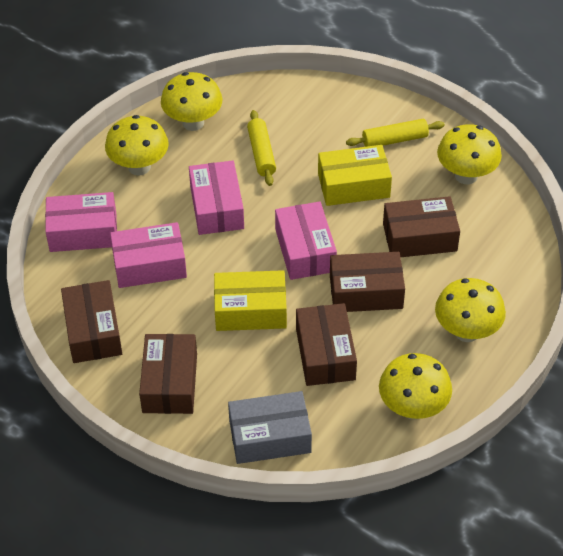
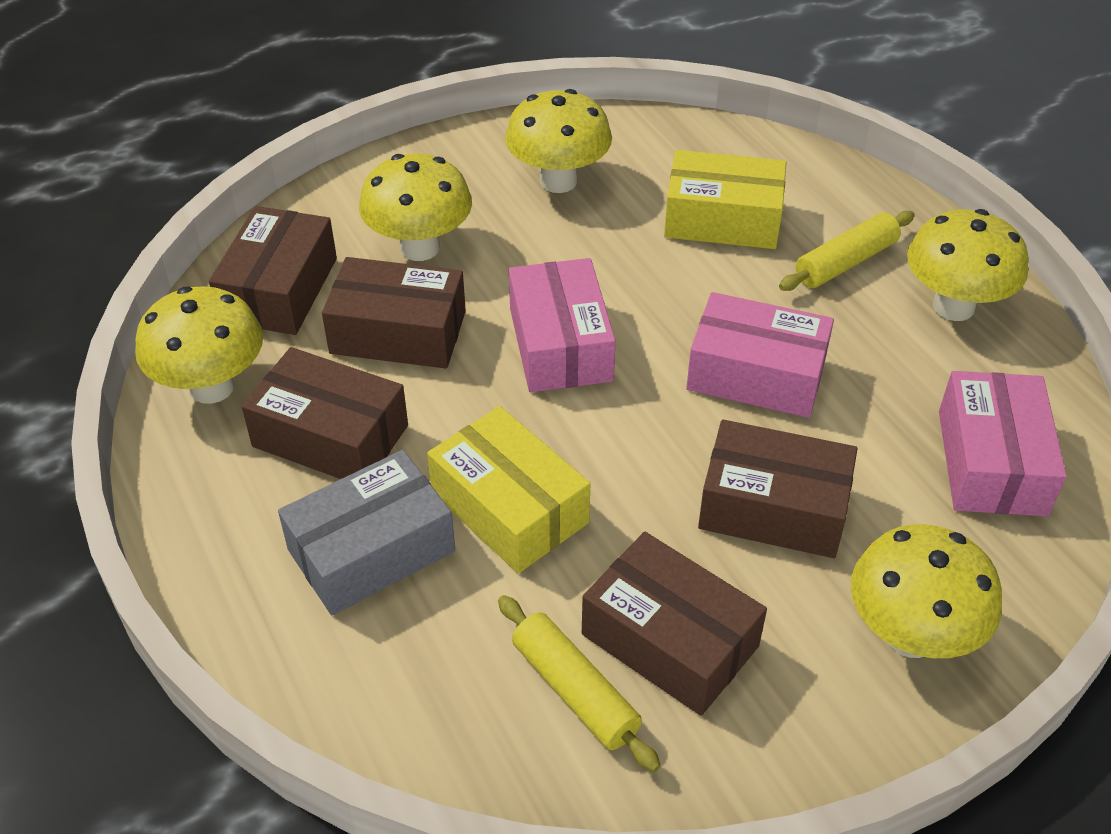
pink box: [45,192,117,252] [110,222,187,288] [189,160,244,235] [275,202,337,280] = 4 -> [509,258,616,392] [686,292,834,418] [939,371,1067,517] = 3

